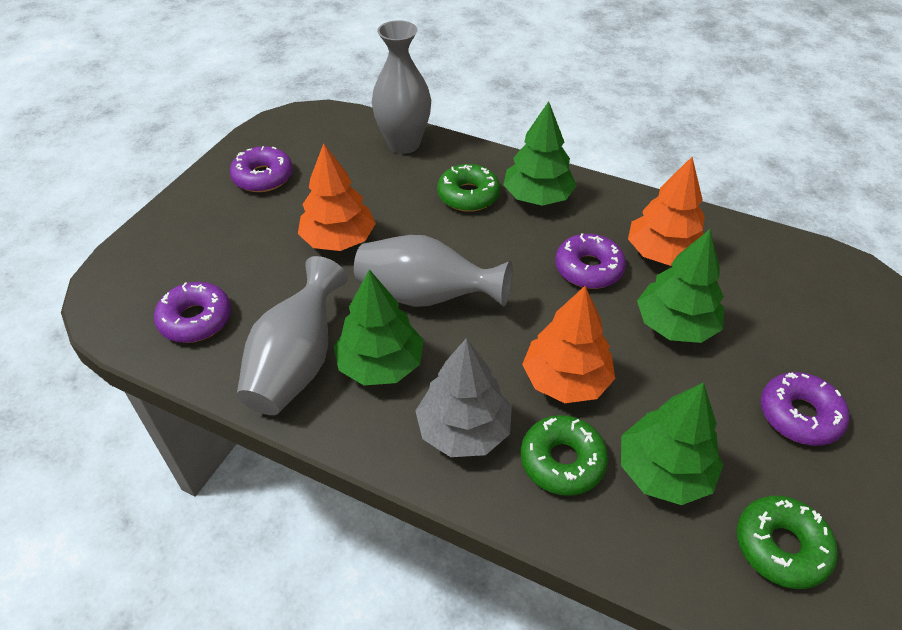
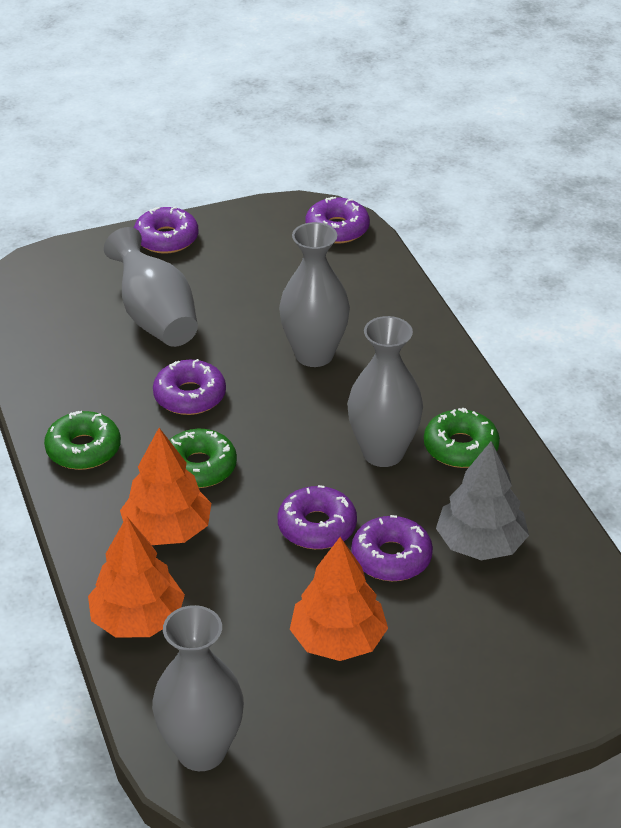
green tree: [334,269,424,385] [503,101,577,206] [621,382,723,505] [637,229,724,343] = 4 -> none = 0
grey vase: [237,256,348,415] [354,235,513,307] [372,20,431,154] = 3 -> [104,227,198,347] [152,605,244,771] [279,222,350,367] [347,316,423,467] = 4
purple donut: [154,282,231,343] [230,146,293,192] [555,233,626,289] [761,372,849,446] = 4 -> [134,207,198,254] [153,359,226,415] [277,485,357,549] [305,197,370,244] [351,515,433,581] = 5

